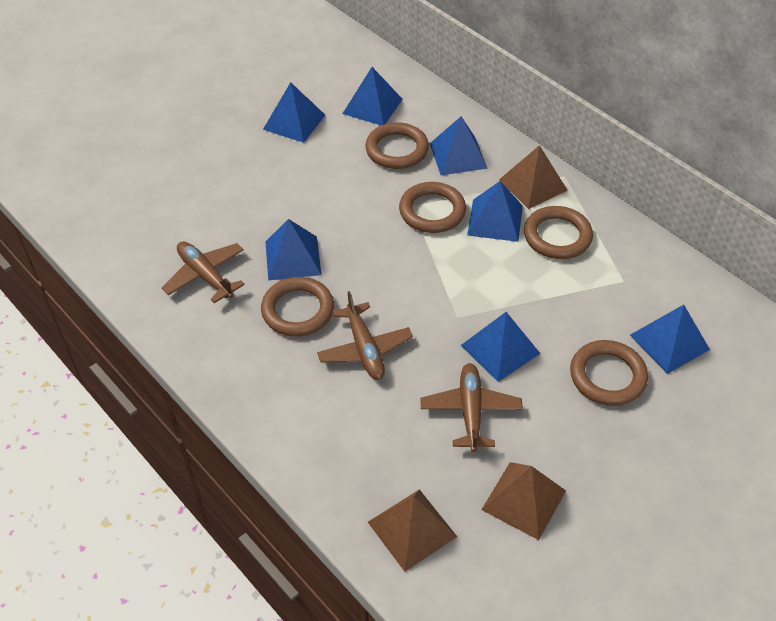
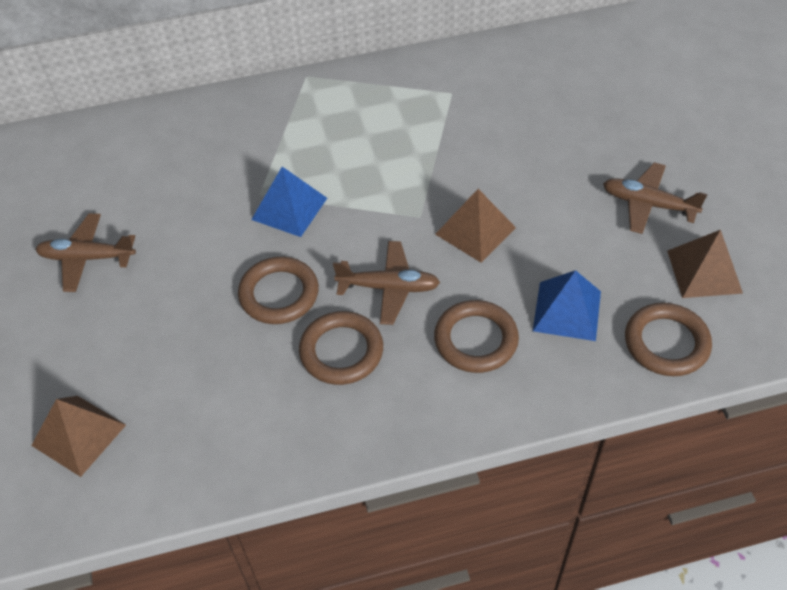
blue pyramid: [263,82,325,143] [265,219,321,281] [342,67,402,126] [430,116,488,175] [461,312,541,382] [467,181,523,242] [630,305,710,374] = 7 -> [251,167,327,237] [533,270,601,341] = 2
brown ring: [261,277,334,337] [365,122,429,169] [399,182,466,233] [524,206,593,259] [570,340,648,406] = 5 -> [238,257,319,324] [299,311,383,385] [434,300,519,373] [625,303,712,376] = 4

